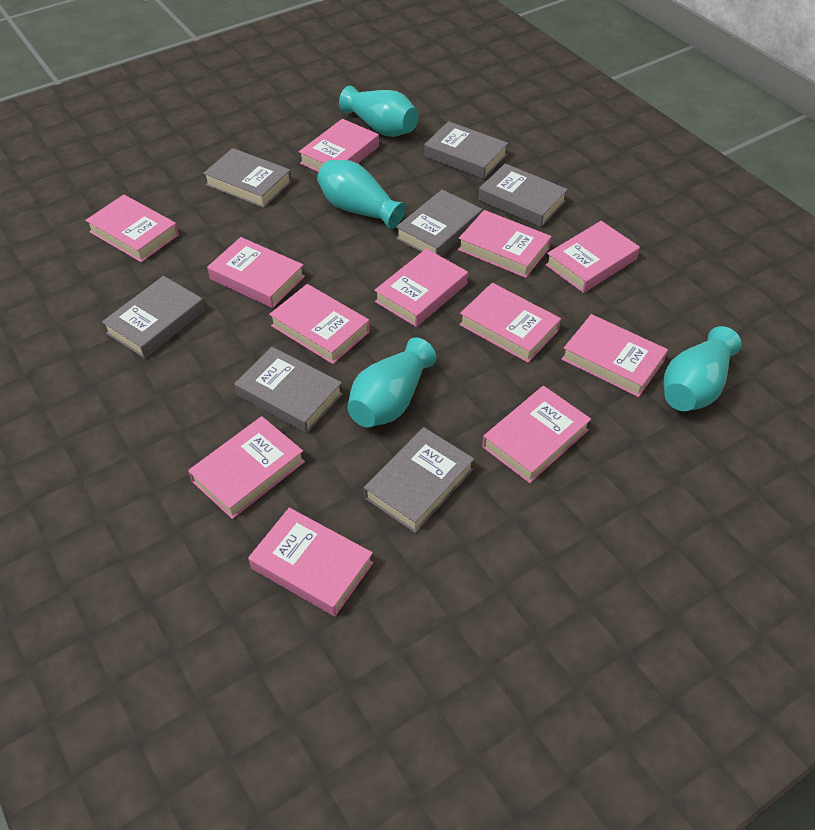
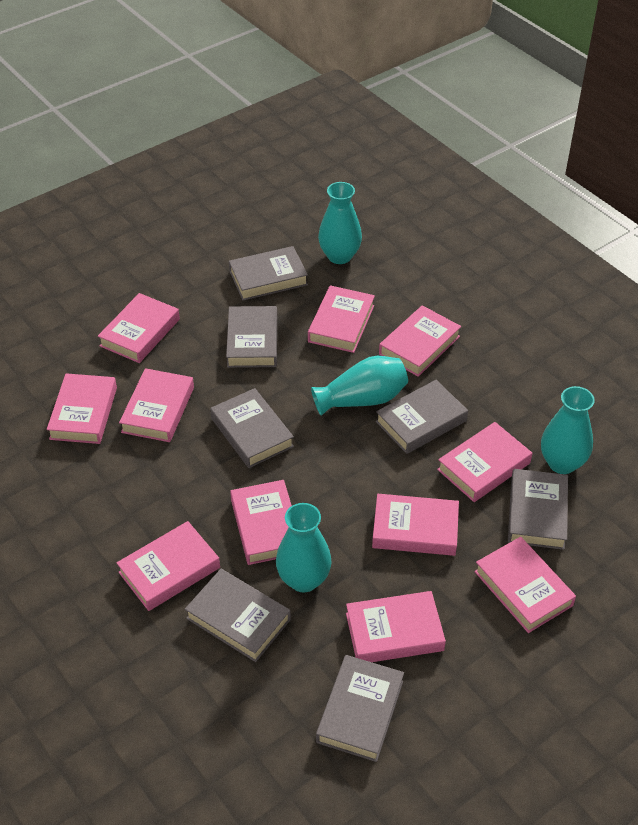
pink book: [85,194,179,262] [188,416,305,519] [207,237,305,308] [248,507,373,616] [269,284,370,364] [299,119,379,172] [374,249,468,327] [458,210,552,278] [459,283,561,363] [482,386,591,483] [545,221,640,293] [561,314,668,397] = 12 -> [47,373,117,444] [98,293,180,363] [117,521,220,611] [119,368,194,442] [230,480,292,565] [308,285,375,353] [346,591,446,662] [372,494,459,556] [379,305,461,377] [437,422,532,502] [474,537,576,633] = 11

